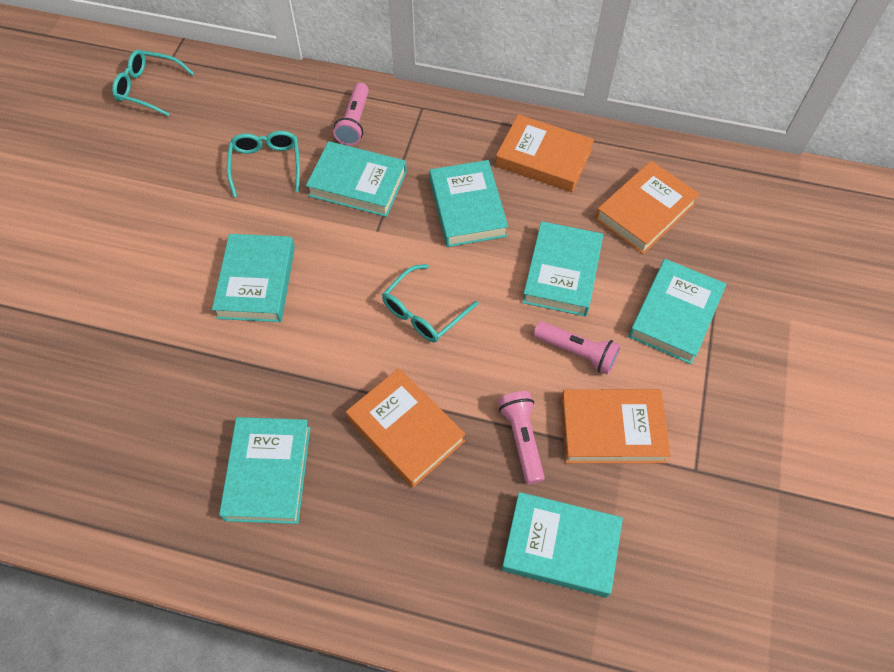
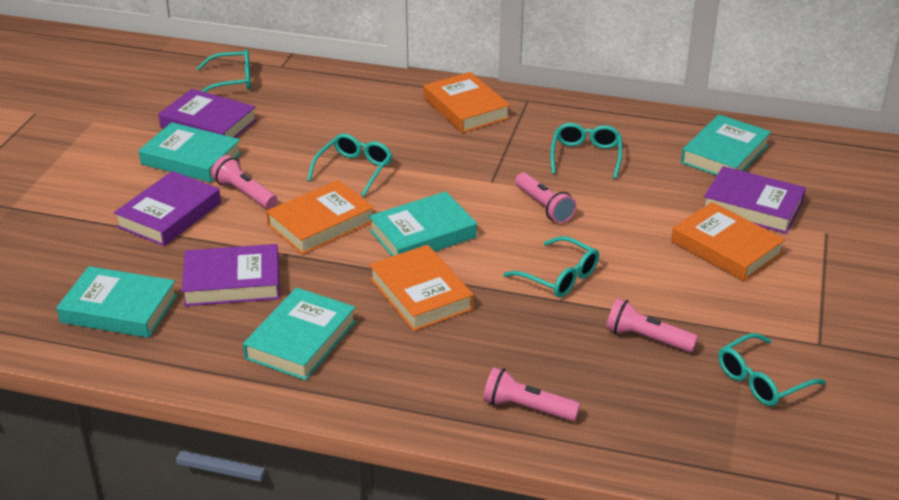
pink flashlight: [333,83,369,146] [498,391,545,484] [533,321,621,375] = 3 -> [211,155,277,209] [483,367,580,421] [515,172,576,223] [606,298,698,352] = 4
purple book: none = 0 -> [114,171,221,246] [158,89,257,138] [182,244,280,306] [704,166,806,234] = 4
turquoise book: [212,234,295,322] [219,417,310,524] [306,141,407,217] [430,160,508,247] [502,492,623,598] [522,221,603,317] [628,259,726,364] = 7 -> [56,266,177,338] [139,122,242,183] [243,287,356,381] [369,191,477,256] [681,114,771,176] = 5
turquoise glasses: [112,50,194,116] [227,131,300,197] [382,264,478,343] = 3 -> [197,49,251,92] [307,133,392,196] [503,236,599,298] [550,123,622,179] [718,333,826,406] = 5

